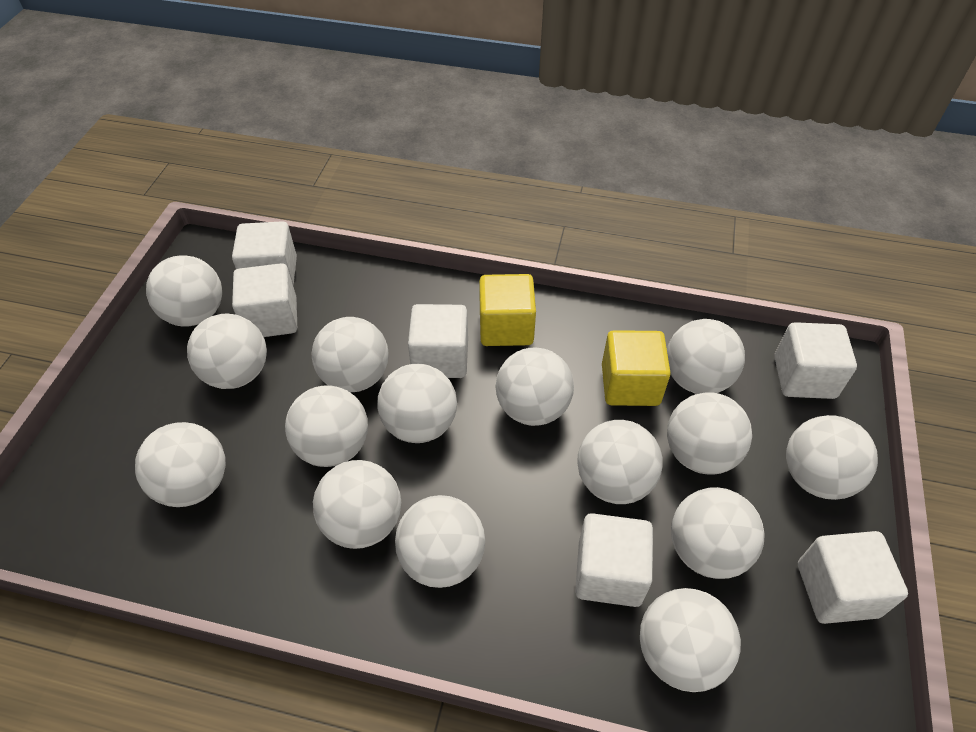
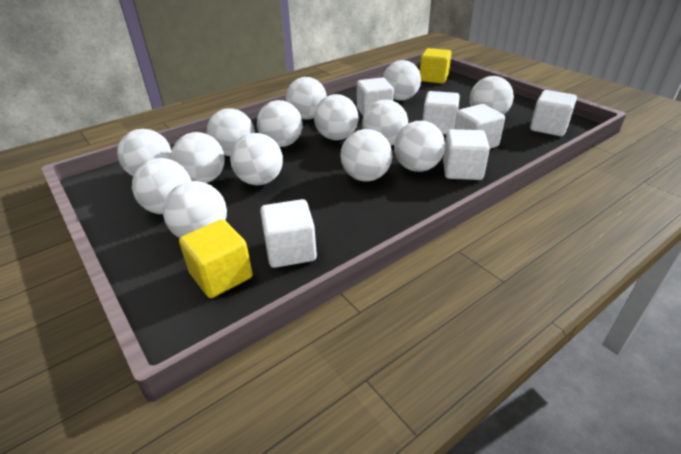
white ball: [135,422,226,507] [146,255,222,327] [187,314,267,389] [285,385,368,467] [311,317,389,392] [313,460,401,549] [377,364,457,443] [395,495,485,588] [495,347,574,426] [577,420,663,504] [640,588,741,692] [667,319,745,394] [667,392,752,475] [671,487,765,579] [786,415,878,500] = 15 -> [117,129,172,176] [132,158,191,214] [163,181,227,238] [171,132,225,183] [207,108,255,156] [230,133,283,185] [257,100,303,147] [286,77,327,120] [314,94,359,140] [341,129,392,182] [362,100,408,146] [383,60,421,101] [394,121,445,172] [469,76,514,114] = 14

